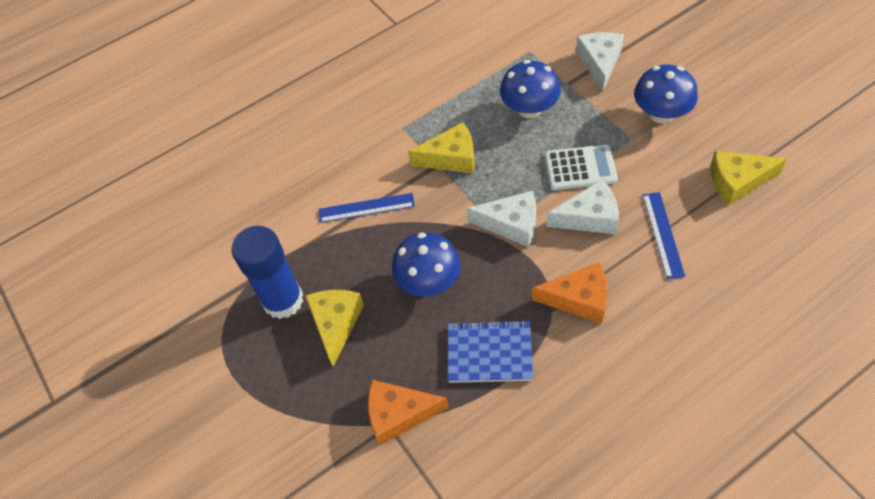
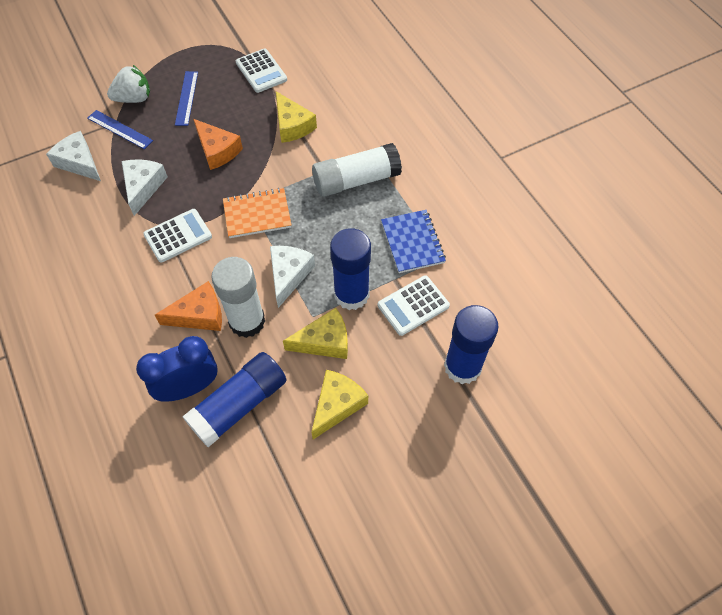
blue clock: none = 0 -> [136,336,218,402] = 1
blue glue stick: [232,226,303,319] = 1 -> [182,352,286,447] [330,228,371,310] [444,305,499,384] = 3
blue mushroom: [392,232,461,297] [500,60,561,118] [634,64,698,124] = 3 -> none = 0
orange notebook: none = 0 -> [223,188,291,238] = 1
white calculator: [545,144,618,190] = 1 -> [143,209,212,263] [236,49,287,93] [378,275,450,336] = 3
white glue stick: none = 0 -> [211,257,265,338] [312,143,402,197] = 2
white strawberry: none = 0 -> [107,65,150,103] = 1

